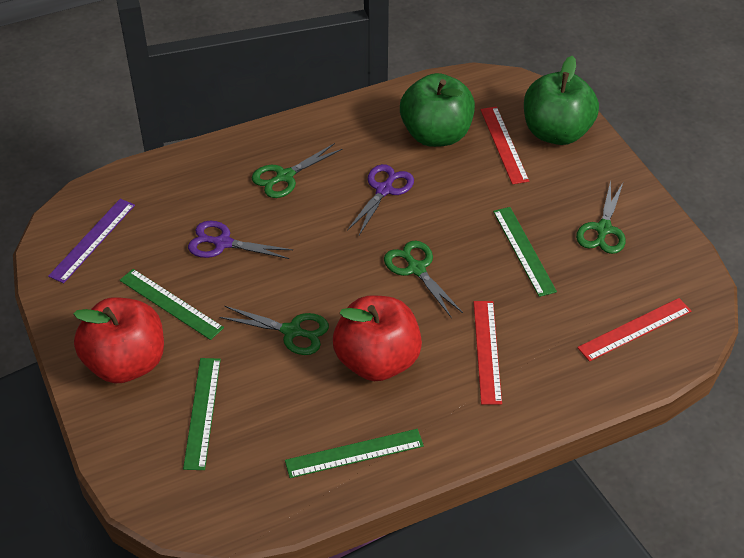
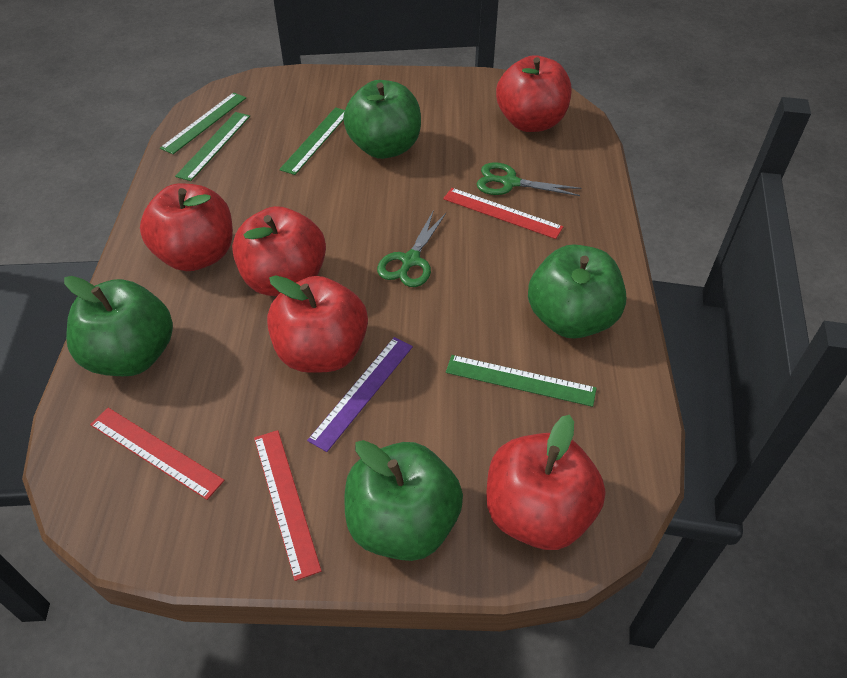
green apple: [400,73,475,147] [524,56,599,145] = 2 -> [64,276,173,376] [343,80,421,159] [345,440,463,561] [528,244,626,339] = 4
green scissors: [219,306,329,355] [252,143,342,198] [384,240,463,317] [576,181,626,254] = 4 -> [377,210,446,287] [477,162,581,196] = 2
purple scissors: [188,221,293,259] [347,164,414,235] = 2 -> none = 0
red apple: [73,297,164,383] [333,295,422,381] = 2 -> [140,183,233,271] [232,206,326,296] [267,275,368,373] [486,415,606,550] [496,55,571,132] = 5

